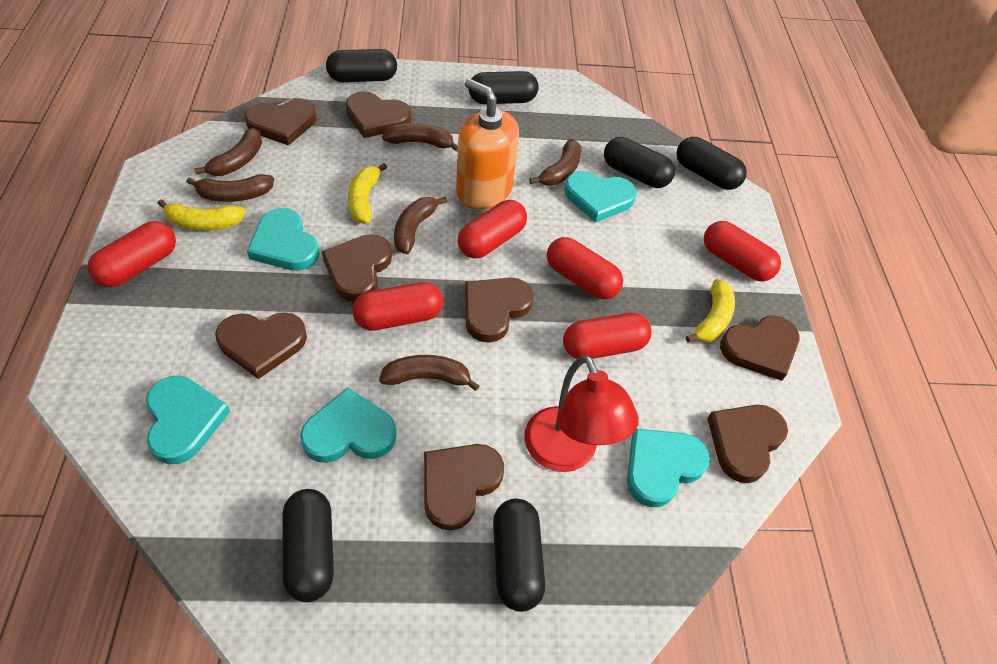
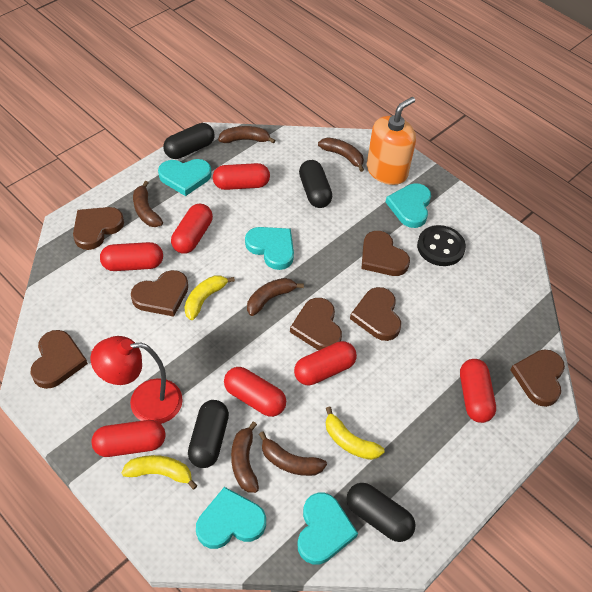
black button: none = 0 -> [417,225,466,266] = 1
black capsule: [283,489,334,602] [326,49,397,82] [468,71,538,104] [493,498,545,612] [604,137,675,188] [676,137,747,190] = 6 -> [163,123,215,159] [188,400,229,468] [299,160,332,208] [347,483,416,542] = 4
brown heart: [215,312,307,379] [245,98,316,146] [322,234,392,302] [345,91,412,138] [424,444,504,530] [465,277,533,343] [707,405,788,483] [720,315,799,381] = 8 -> [31,330,88,389] [73,207,124,250] [131,270,188,317] [290,298,342,350] [350,287,401,341] [361,231,410,276] [510,349,565,407] = 7
red capsule: [87,221,176,287] [352,282,443,331] [458,200,527,258] [547,237,623,299] [563,313,651,359] [704,221,781,281] = 6 -> [92,420,165,457] [100,242,163,271] [171,204,213,253] [213,163,270,190] [224,367,286,417] [294,341,357,385] [460,359,496,423] = 7

